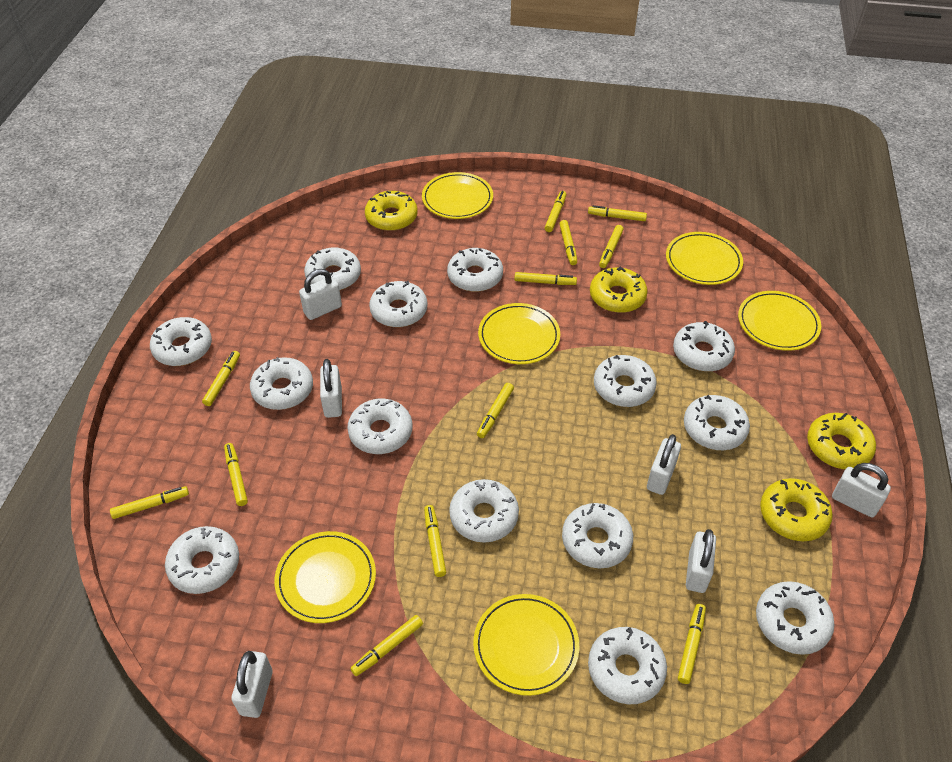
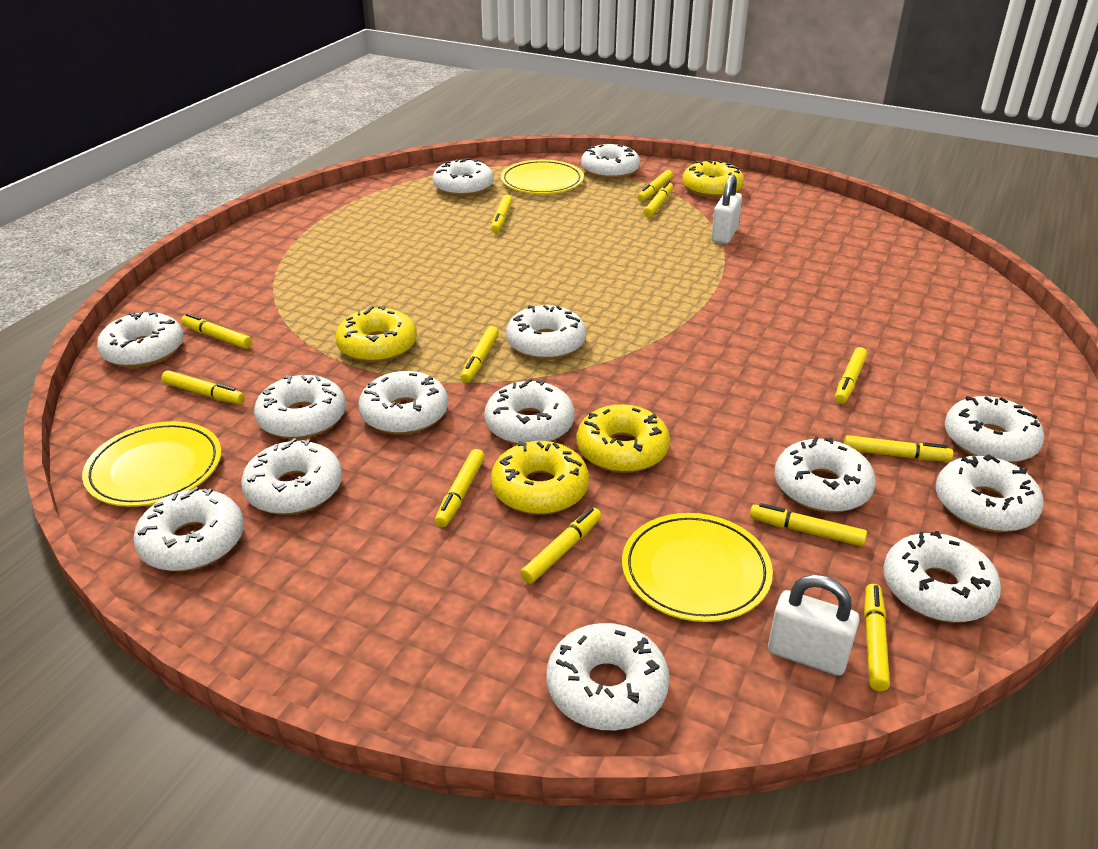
white padlock: [231,651,273,718] [299,269,342,320] [320,359,342,418] [647,434,681,495] [686,529,716,593] [832,463,891,517] = 6 -> [711,175,742,244] [768,574,859,676] = 2
yellow plate: [275,531,376,623] [422,172,493,219] [473,594,579,696] [478,303,560,364] [666,232,743,285] [738,291,821,351] = 6 -> [82,421,222,507] [501,160,584,194] [622,513,773,622] = 3

